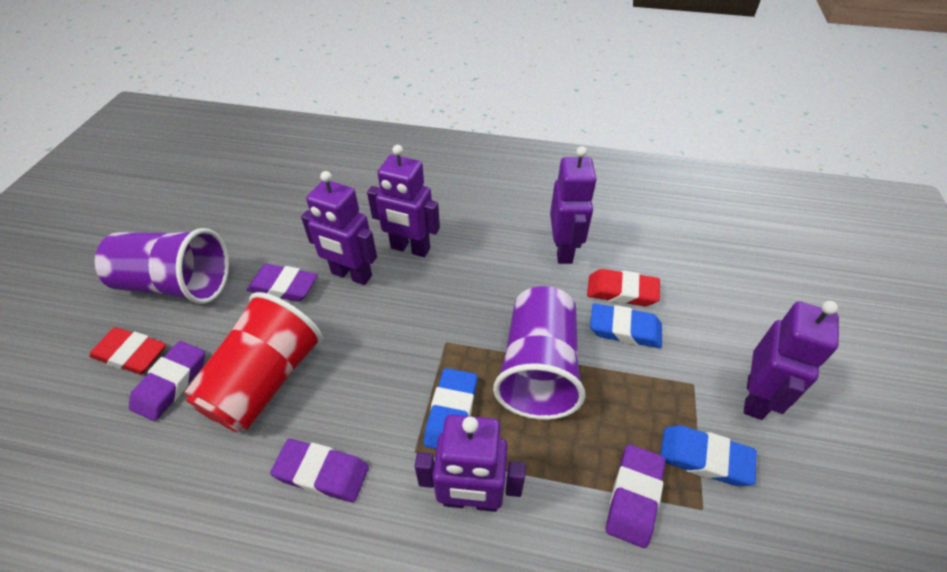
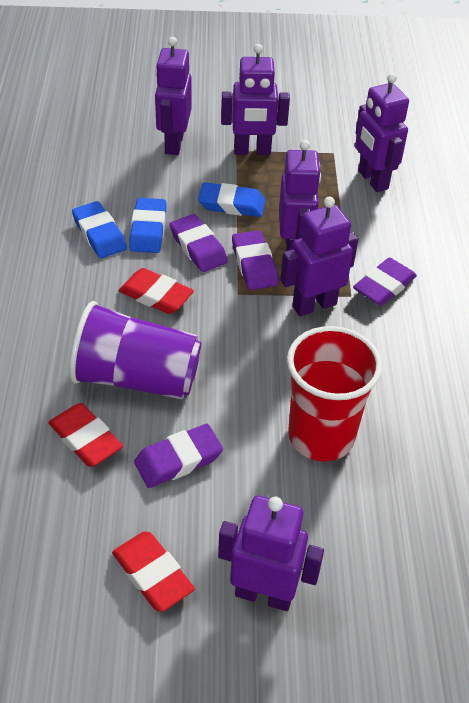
purple cup: [95,228,229,304] [493,286,585,420] = 2 -> [69,301,202,399] = 1
purple robot: [301,171,377,285] [367,145,440,257] [415,415,526,512] [550,146,597,264] [744,301,839,420] = 5 -> [155,37,191,155] [218,496,324,611] [221,44,290,155] [279,140,321,251] [280,196,358,316] [355,73,409,192] = 6
red eraser: [89,327,166,374] [587,269,660,306] = 2 -> [48,403,123,467] [112,531,195,612] [119,268,194,314] = 3

